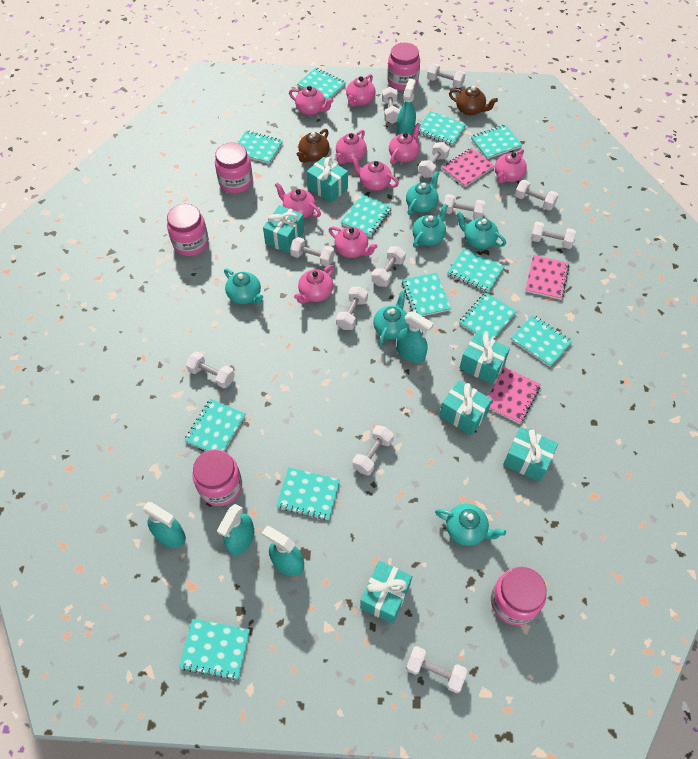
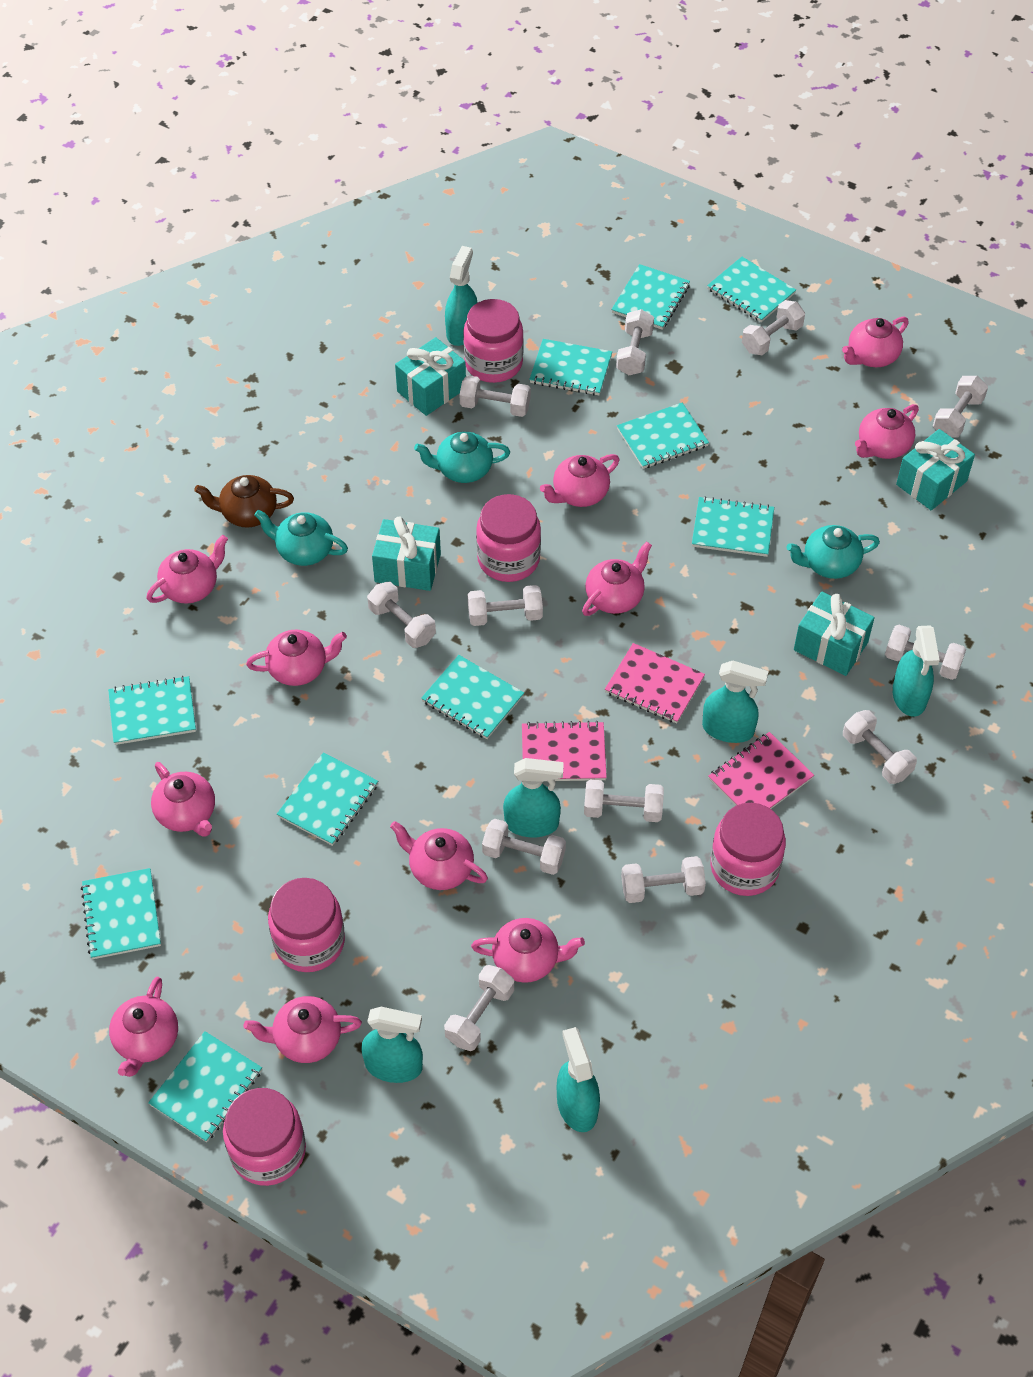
brown teapot: [297,129,330,163] [449,86,498,115] = 2 -> [194,475,294,528] = 1
pink teapot: [275,182,321,218] [289,86,334,115] [294,265,334,304] [328,226,377,258] [335,130,367,164] [346,74,376,107] [351,156,399,191] [389,123,421,164] [495,149,527,183] = 9 -> [109,977,178,1077] [146,535,228,604] [151,762,215,837] [244,996,362,1063] [246,630,347,686] [390,821,488,890] [471,918,585,983] [540,454,619,507] [582,542,652,616] [842,317,909,367] [855,404,919,459] = 11
turquoise gift: [263,205,305,253] [307,157,348,203] [360,561,412,624] [439,380,492,436] [460,332,510,385] [503,427,558,482] = 6 -> [372,516,441,591] [395,337,466,416] [794,592,875,676] [896,429,975,510] = 4
turquoise notebook: [179,619,250,680] [184,399,246,451] [238,130,283,164] [276,468,340,520] [297,68,346,100] [341,194,392,237] [402,273,451,316] [419,111,466,145] [448,248,504,292] [459,292,517,339] [471,125,522,159] [511,315,573,367] = 12 -> [81,868,161,959] [108,676,196,745] [148,1031,262,1142] [277,752,378,846] [421,655,524,739] [529,339,612,395] [611,264,690,330] [617,403,709,469] [692,496,774,557] [707,257,796,322] = 10
turquoise spray bottle: [143,502,186,548] [217,504,255,555] [262,526,304,576] [397,79,416,135] [397,311,434,363] = 5 -> [361,1007,423,1083] [445,246,477,346] [503,758,564,837] [557,1027,600,1132] [702,661,769,743] [892,625,940,717] = 6
turquoise teapot: [224,269,263,305] [373,291,408,345] [406,171,439,215] [412,204,448,248] [435,504,506,546] [457,211,506,249] = 6 -> [254,510,348,566] [414,432,510,483] [787,525,880,579] = 3

